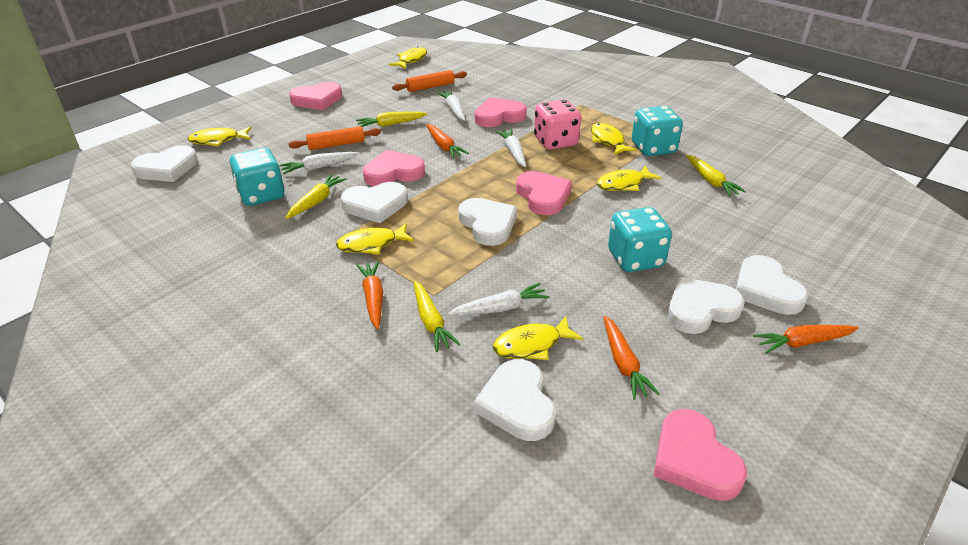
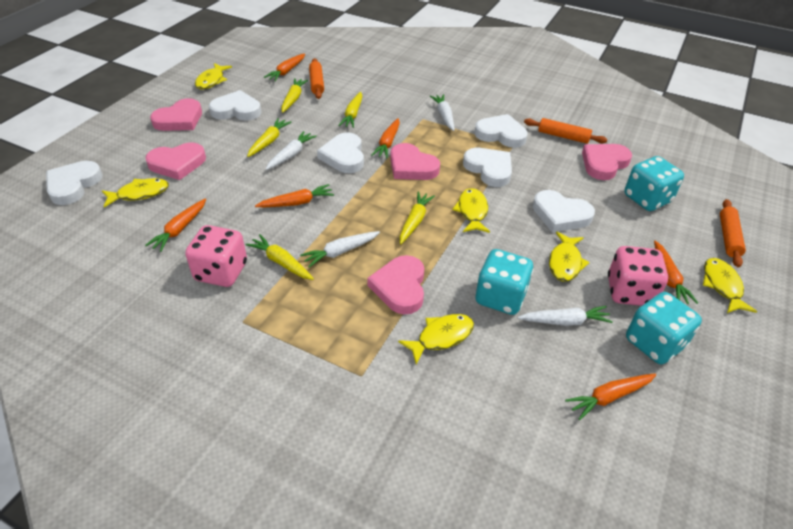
orange carrot: [356,261,383,329] [426,124,469,158] [604,316,660,400] [753,325,859,354] = 4 -> [145,198,206,252] [255,184,334,207] [264,53,305,81] [371,118,400,158] [565,374,656,420] [654,241,698,304] = 6
orange rolling pin: [289,126,381,150] [392,70,467,92] = 2 -> [309,58,324,99] [524,118,608,144] [720,199,746,267] = 3
pink dice: [534,100,581,150] = 1 -> [185,225,247,287] [608,246,668,306] = 2
yellow carrot: [285,174,346,219] [356,112,427,127] [414,281,461,352] [686,155,746,197] = 4 -> [245,234,314,280] [247,118,292,157] [281,78,308,113] [338,91,362,128] [400,191,435,244] = 5

